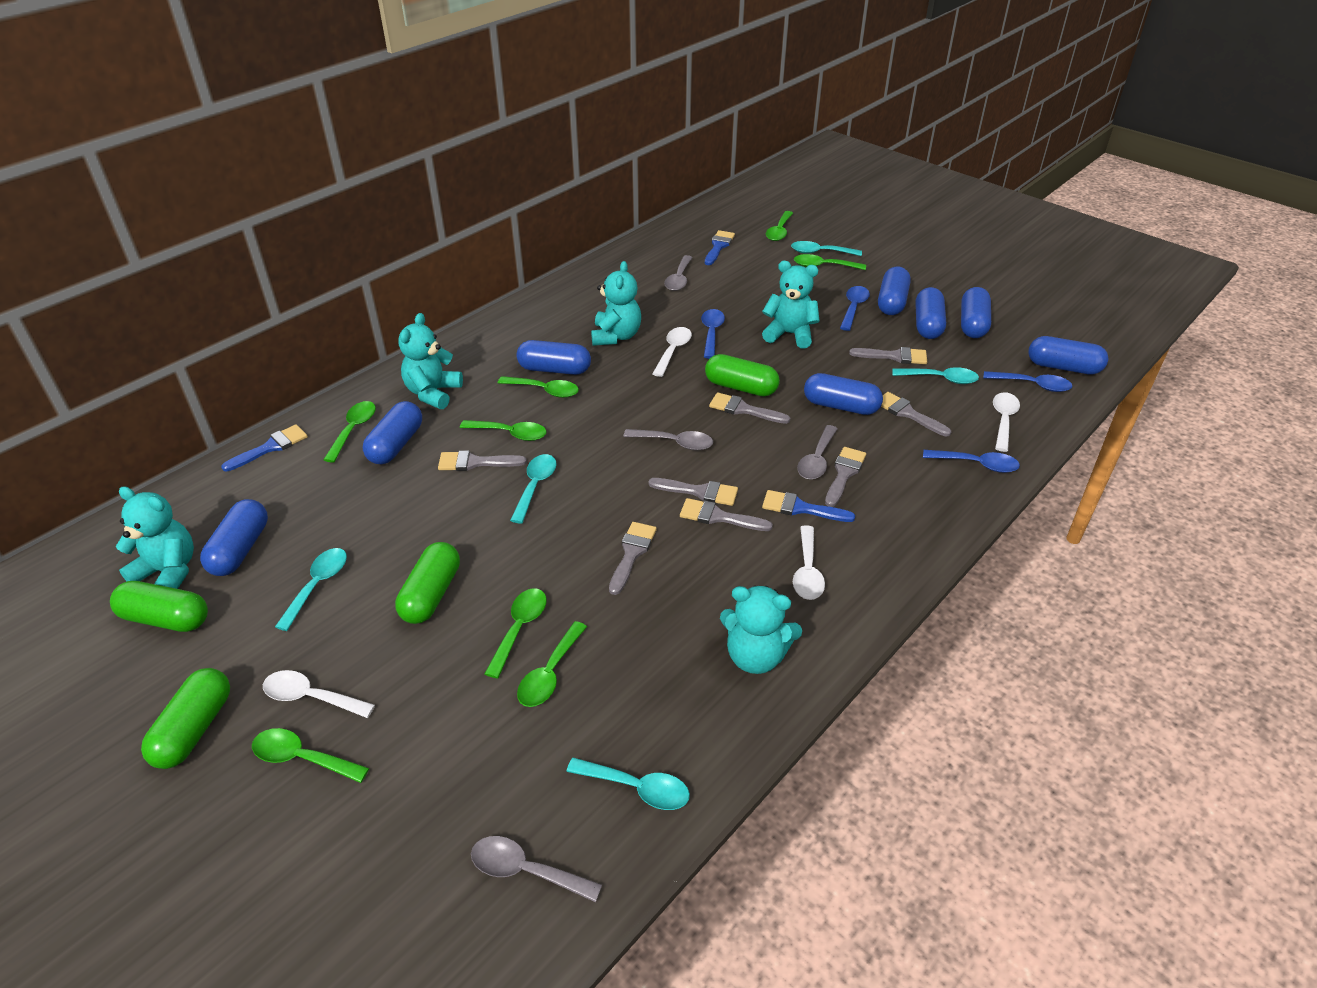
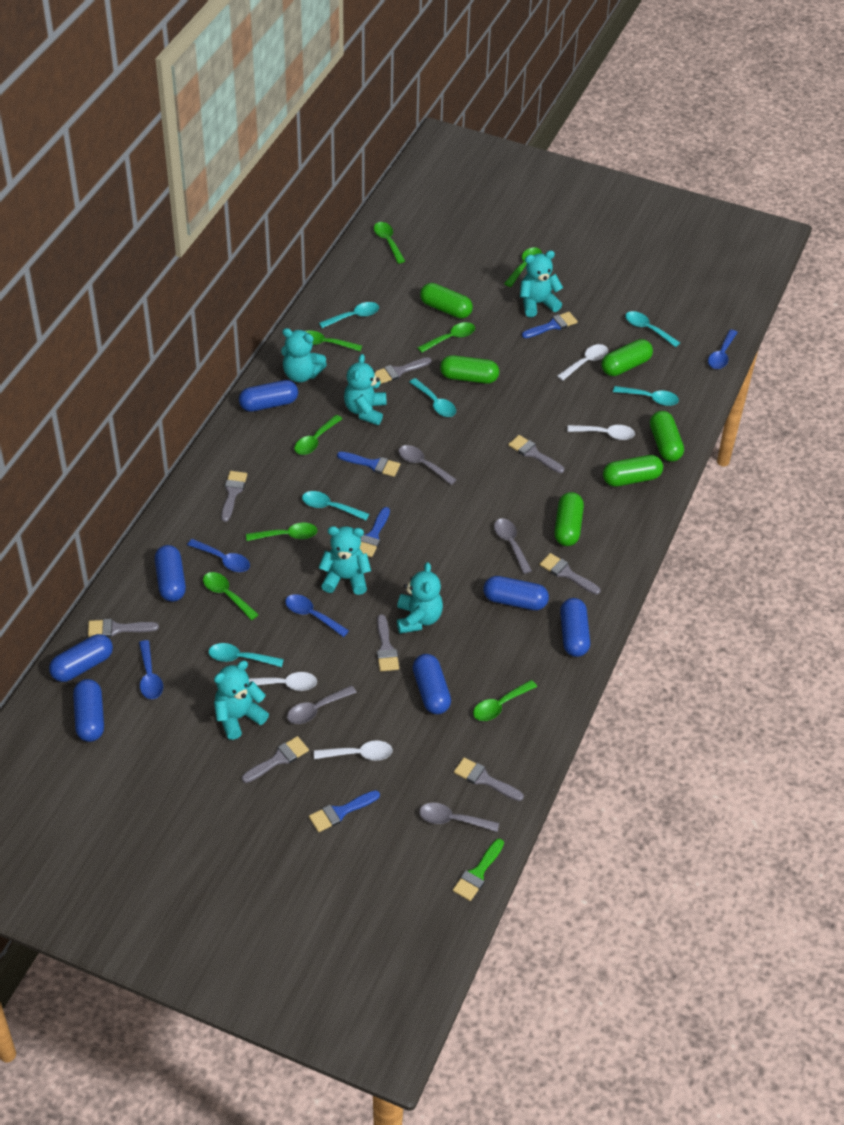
blue brush: [221,424,308,471] [705,230,735,265] [762,490,855,522] = 3 -> [309,790,380,832] [337,452,400,477] [360,507,390,557] [522,312,578,338] = 4
blue capsule: [200,499,268,576] [363,401,422,464] [517,340,591,375] [804,373,883,415] [878,267,911,315] [915,287,946,339] [961,287,991,338] [1028,336,1108,375] = 8 -> [49,634,113,682] [73,679,104,742] [155,545,186,602] [239,380,298,412] [413,654,451,714] [483,576,549,610] [560,598,590,657] = 7
green brush: none = 0 -> [453,839,504,901] = 1
green capsule: [110,581,208,632] [141,668,230,769] [395,542,460,624] [705,354,780,397] = 4 -> [420,283,473,319] [440,355,499,384] [554,492,584,546] [602,339,653,376] [603,455,663,487] [650,411,684,461] = 6
turquoise spoon: [275,548,347,631] [510,454,556,524] [566,757,690,810] [791,241,862,256] [892,367,979,384] = 5 -> [209,643,284,667] [302,491,369,520] [319,302,379,328] [410,378,456,417] [613,386,679,406] [625,311,680,347] = 6
turquoise teddy bear: [116,486,194,589] [399,313,463,409] [591,261,641,346] [720,585,802,674] [762,261,820,348] = 5 -> [214,661,269,740] [281,328,327,382] [319,526,371,595] [344,354,386,425] [397,562,443,634] [520,251,563,317] = 6

